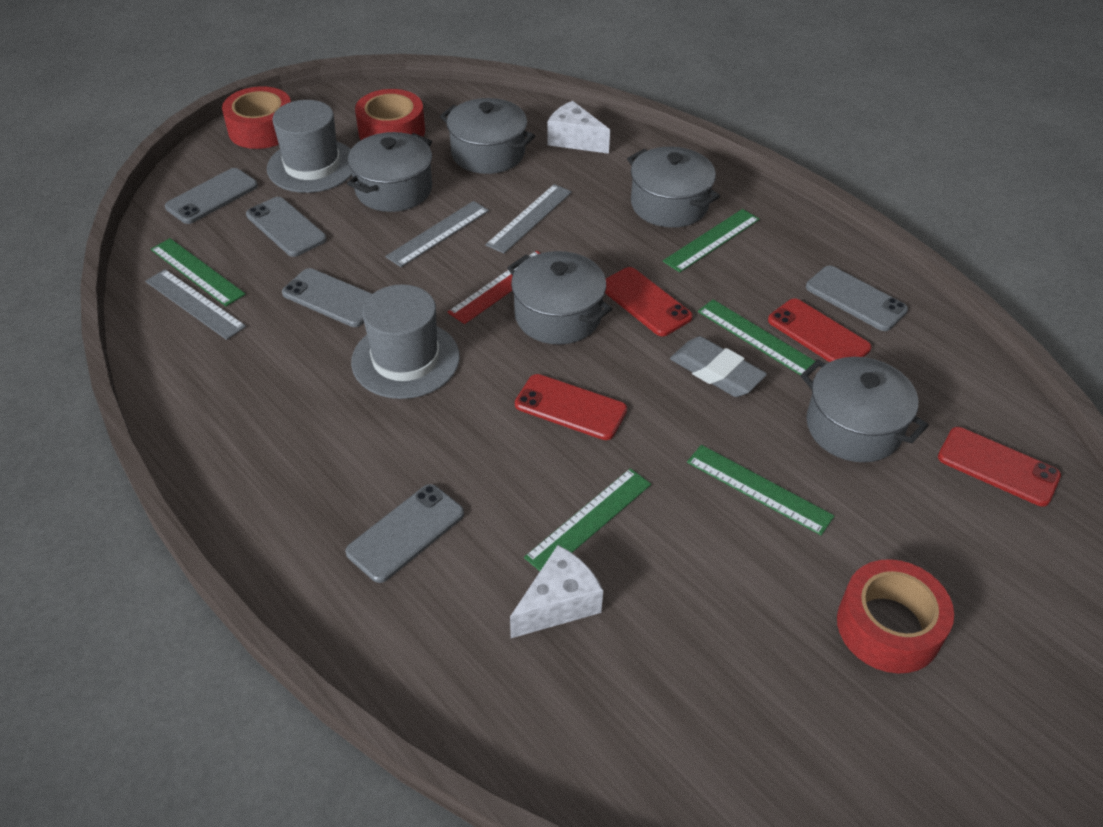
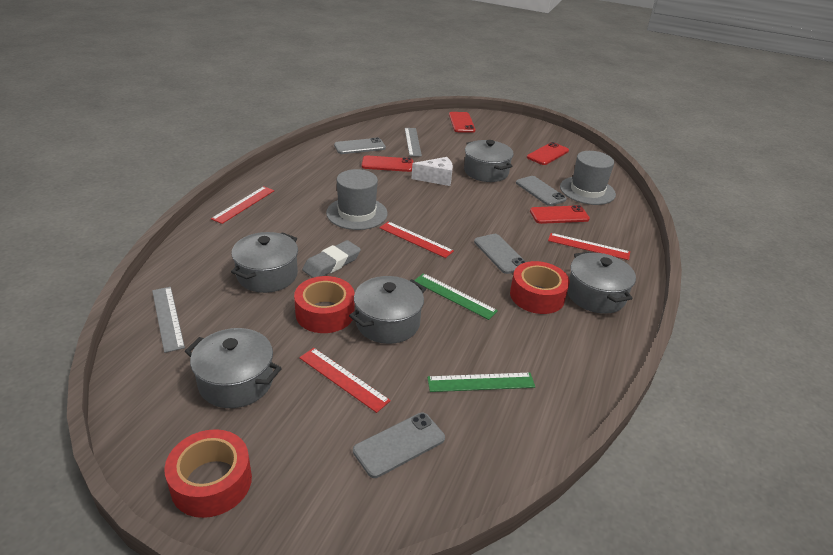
green ruler: [151,238,246,306] [524,468,651,571] [663,209,760,272] [687,445,834,535] [698,299,815,375] = 5 -> [414,273,498,320] [427,373,535,392] = 2
grey phone: [165,168,258,224] [246,197,327,257] [282,268,372,327] [345,484,464,583] [806,265,908,331] = 5 -> [334,137,386,154] [353,413,445,478] [474,234,526,274] [516,176,567,206] = 4
grey ruler: [145,269,246,340] [385,201,489,267] [486,184,572,254] = 3 -> [152,287,185,353] [405,128,422,157] = 2
red ruler: [447,251,540,324] = 1 -> [211,186,275,224] [299,348,391,413] [379,221,454,258] [548,233,630,260] = 4
white cheese: [510,545,603,638] [547,101,610,154] = 2 -> [411,157,453,186] = 1

